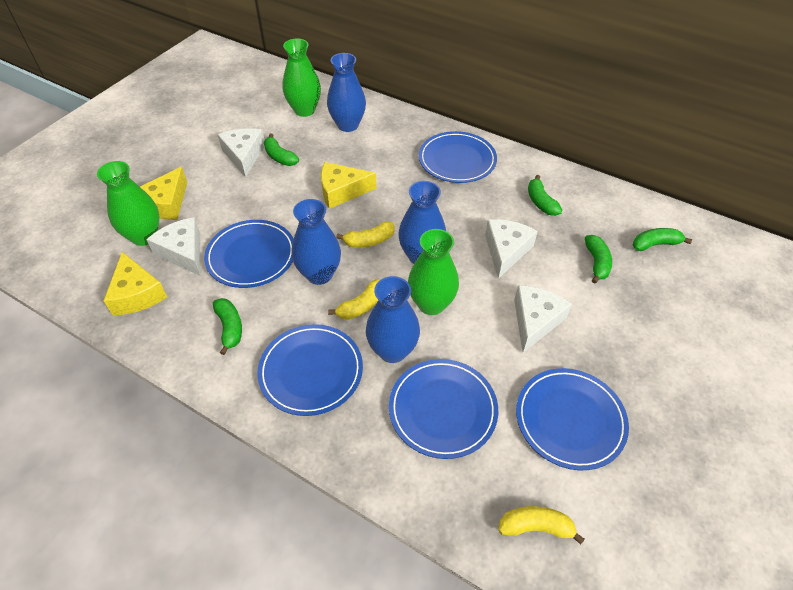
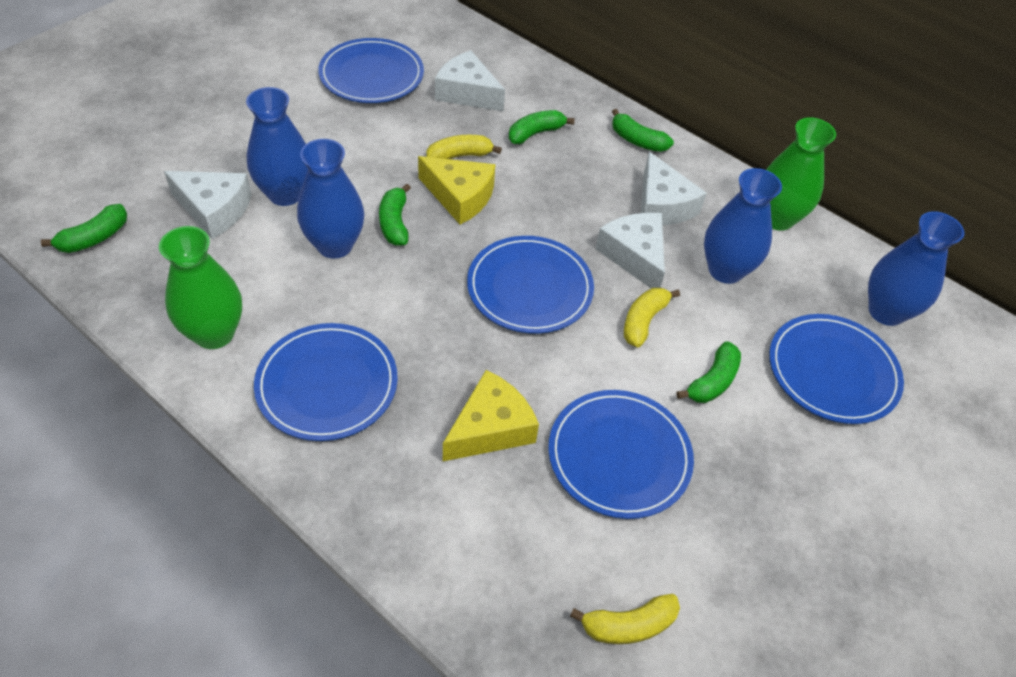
green vase: [97,161,159,246] [282,39,321,117] [408,229,459,315] = 3 -> [159,226,242,349] [766,117,836,231] = 2
yellow cheese: [104,252,167,315] [140,167,187,220] [321,162,377,209] = 3 -> [418,156,496,224] [443,370,539,461] = 2

